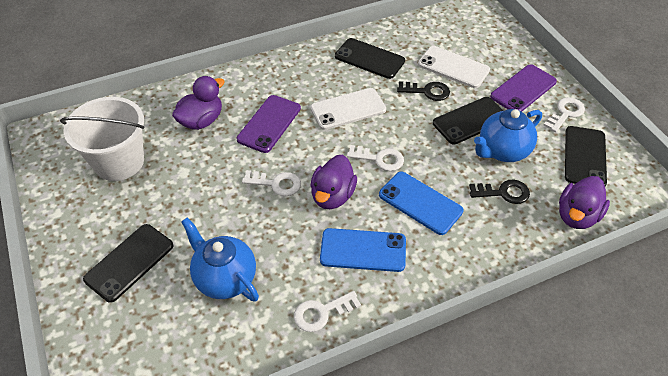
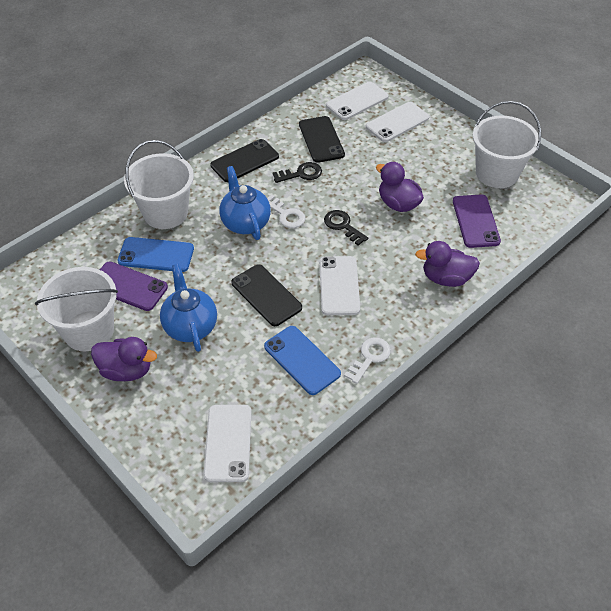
black phone: [83,224,173,303] [335,38,405,79] [433,97,504,144] [565,126,607,186] = 4 -> [210,139,279,182] [232,264,302,326] [299,116,345,163] = 3
white bucket: [60,97,144,181] = 1 -> [35,267,118,351] [124,140,194,229] [473,101,541,188] = 3
white key: [242,170,301,196] [294,291,361,332] [347,145,404,171] [543,97,585,132] = 4 -> [267,195,306,228] [344,338,391,384] = 2
white phone: [310,88,386,130] [418,46,490,88] = 2 -> [204,405,251,482] [319,256,360,315] [326,82,389,120] [366,102,429,142] = 4

